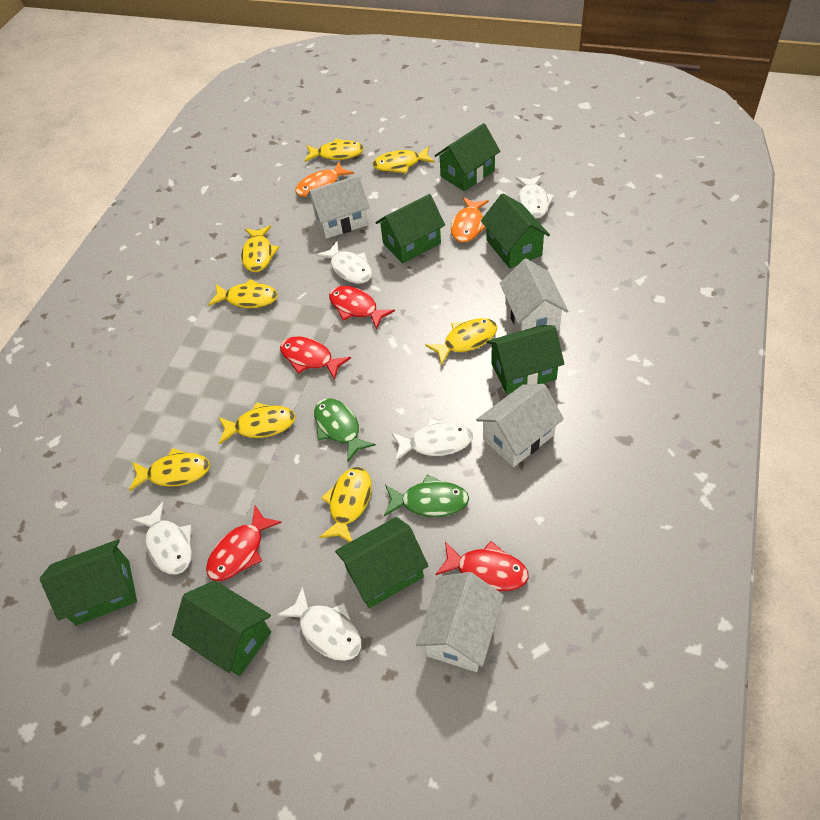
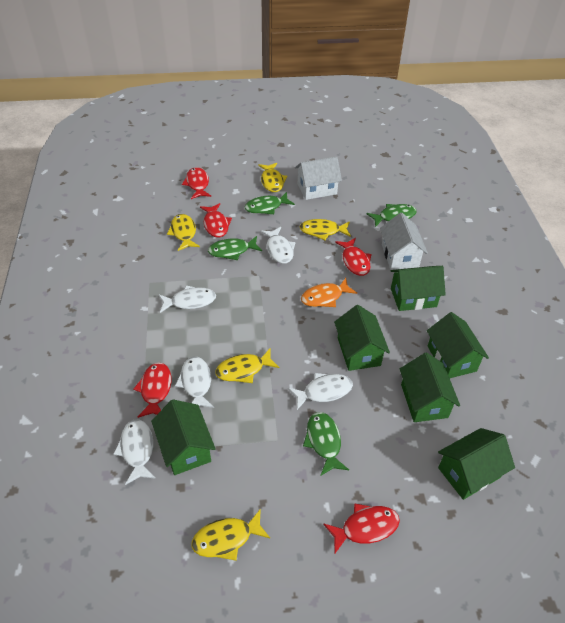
green fish: [314,398,376,462] [384,475,469,517] = 2 -> [208,236,262,260] [244,192,295,214] [303,412,349,475] [367,204,417,227] = 4
green house: [40,539,137,625] [172,580,271,676] [335,517,428,608] [375,194,445,263] [434,123,500,191] [481,194,550,269] [487,325,564,394] = 7 -> [151,399,216,475] [334,305,390,371] [390,266,446,311] [400,352,460,422] [427,312,489,378] [438,428,515,500] = 6
orange fish: [295,161,354,197] [451,197,489,243] = 2 -> [301,278,357,307] = 1
red fish: [206,506,282,581] [280,336,351,380] [329,286,395,330] [435,541,529,591] = 4 -> [133,362,171,418] [182,167,211,199] [200,203,232,237] [323,503,400,553] [335,238,372,276] = 5
white house: [307,175,369,239] [416,572,504,672] [476,384,564,467] [500,259,568,332] = 4 -> [295,156,342,200] [380,213,428,270] = 2
yellow fish: [129,448,210,491] [208,279,278,308] [218,402,296,445] [241,225,279,272] [305,139,364,162] [319,467,372,542] [373,146,435,173] [425,318,497,366] = 8 -> [167,214,200,251] [192,508,270,561] [215,348,280,383] [258,163,287,192] [300,219,351,240] = 5

